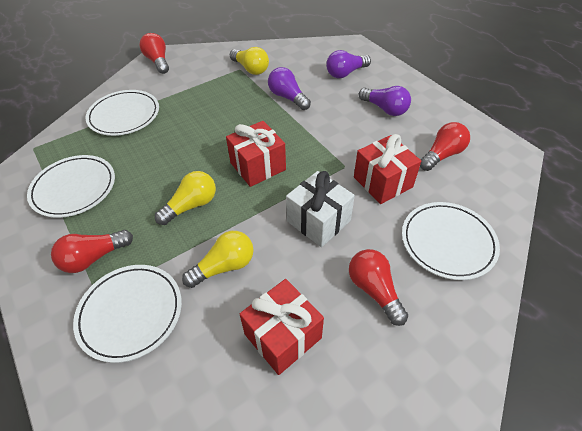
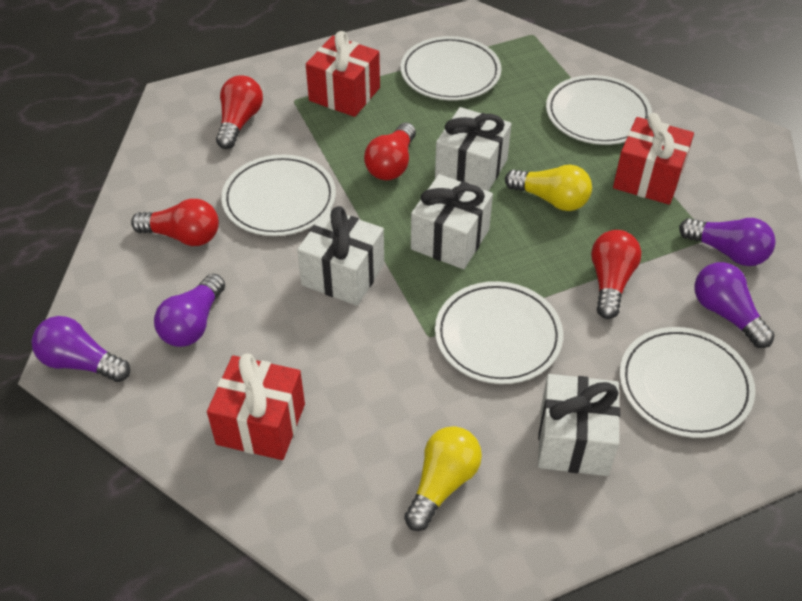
purple light bulb: [268,67,311,110] [326,50,371,78] [359,86,411,116] = 3 -> [32,316,130,382] [154,274,225,347] [679,218,776,266] [694,262,775,348] = 4
white gift: [286,171,355,247] = 1 -> [297,206,384,306] [411,174,493,269] [435,107,511,191] [538,374,620,476] = 4
white plate: [27,155,115,218] [73,265,182,363] [86,90,159,136] [402,202,500,280] = 4 -> [221,154,336,236] [401,36,502,101] [435,281,563,384] [546,75,652,145] [619,327,755,438] = 5
yellow light bulb: [155,171,216,225] [182,231,254,288] [230,47,269,75] = 3 -> [404,426,482,531] [505,165,592,211] = 2

